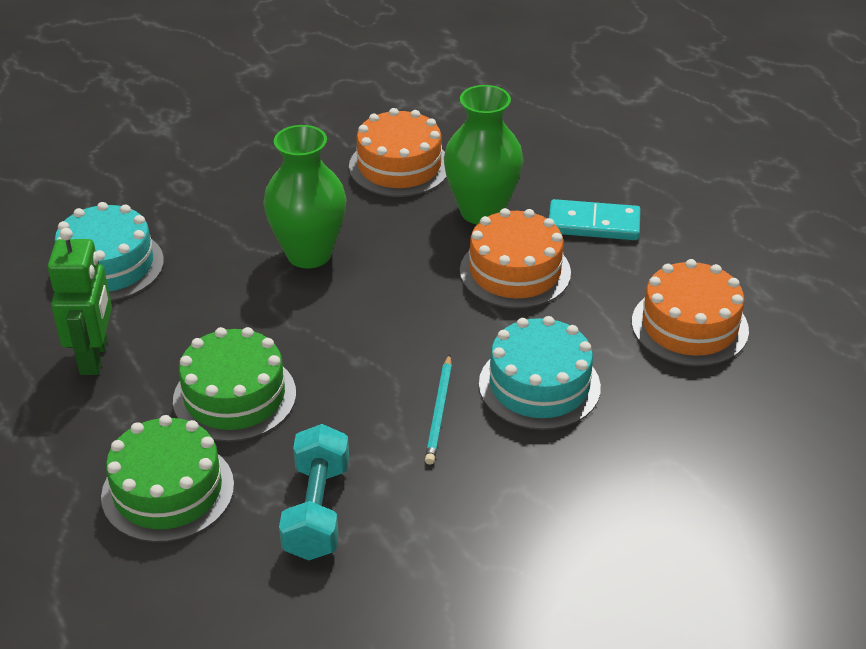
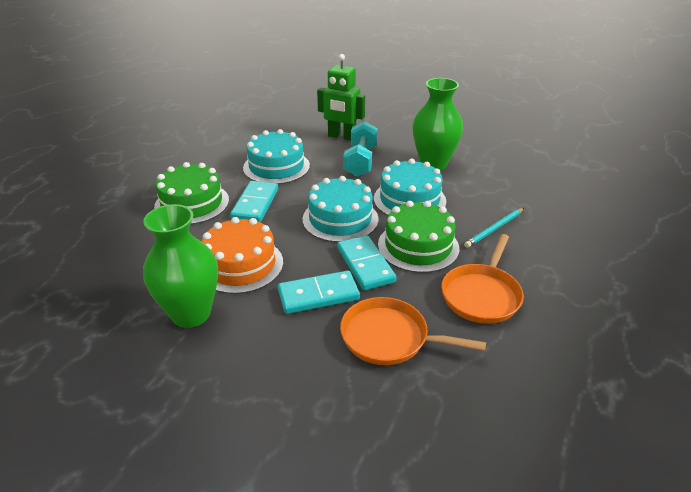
orange cake: [349,108,447,197] [460,208,571,309] [632,259,749,366] = 3 -> [202,217,283,294] = 1
orange pan: none = 0 -> [340,297,486,365] [441,234,524,324] = 2
turquoise cake: [55,202,164,301] [479,316,601,430] = 2 -> [243,129,310,184] [302,176,379,242] [374,159,446,216] = 3
turquoise domino: [549,199,641,240] = 1 -> [230,181,278,222] [278,270,360,314] [337,235,397,290] = 3

